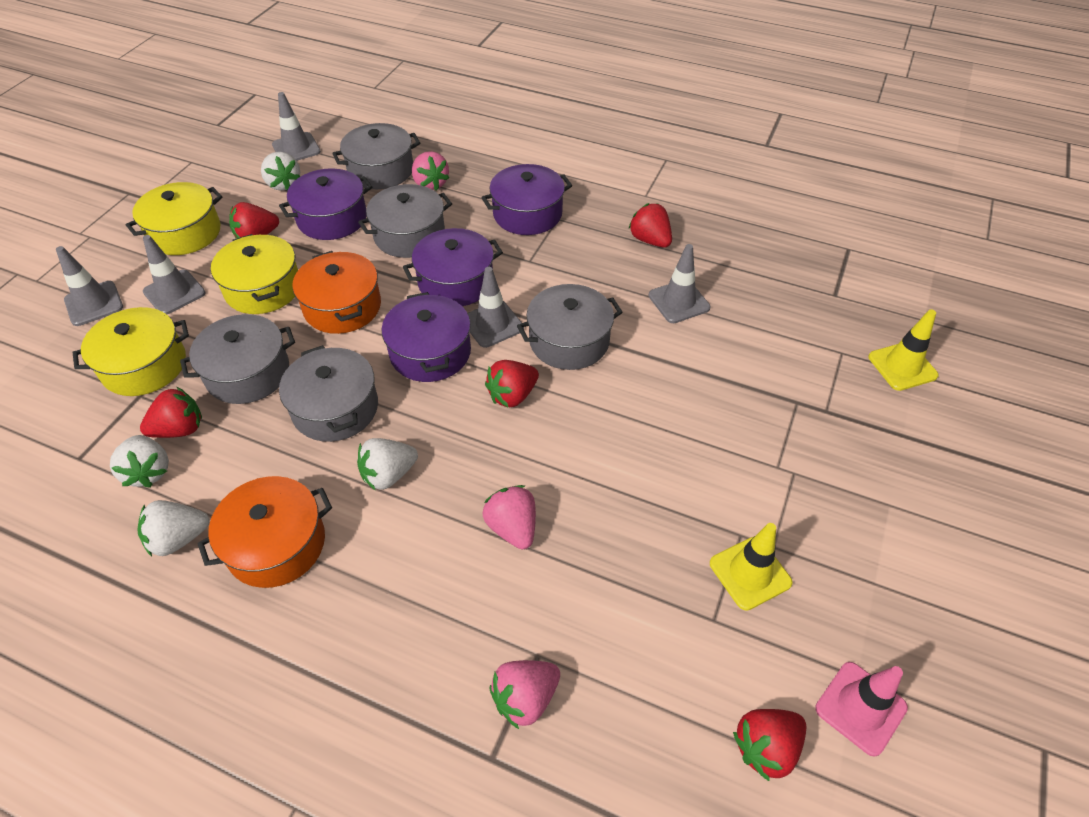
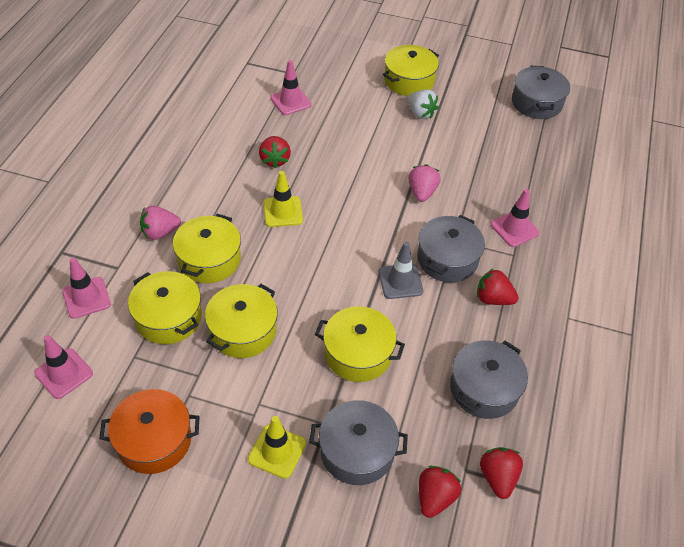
grey pot: [180,314,295,404] [279,345,378,442] [332,123,421,189] [358,184,452,258] [517,284,623,370] = 5 -> [309,400,408,485] [417,215,485,282] [450,340,528,419] [512,66,570,119] = 4
grey traffic cone: [56,246,123,326] [143,235,206,314] [272,92,321,161] [467,267,524,348] [649,244,710,323] = 5 -> [379,242,423,299] = 1
orange pot: [197,476,332,588] [292,251,381,334] = 2 -> [99,389,200,474] = 1
pink strawberry: [412,151,449,191] [483,485,536,549] [489,660,560,729] = 3 -> [140,206,181,240] [408,164,441,202] = 2
pink traffic cone: [815,662,908,757] = 1 -> [34,335,93,399] [62,258,111,319] [270,60,312,115] [491,189,539,247] = 4
purple pot: [279,168,373,240] [381,292,471,382] [403,228,503,306] [481,164,572,235] = 4 -> none = 0
red strawberry: [140,387,202,438] [229,202,279,239] [485,360,539,408] [629,203,672,248] [733,709,807,781] = 5 -> [259,136,291,169] [419,466,461,518] [477,268,519,305] [480,447,523,499] = 4
white strawberry: [110,435,169,488] [137,500,210,557] [261,152,300,191] [357,438,418,491] = 4 -> [407,90,439,119] = 1
yellow pot: [73,307,189,396] [126,182,223,255] [211,234,298,314] = 3 -> [128,271,202,344] [173,214,241,283] [205,284,278,358] [315,306,405,382] [383,45,439,96] = 5

